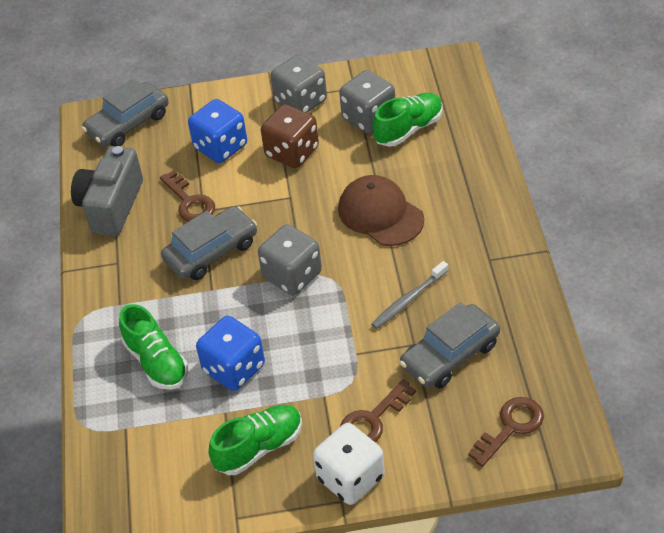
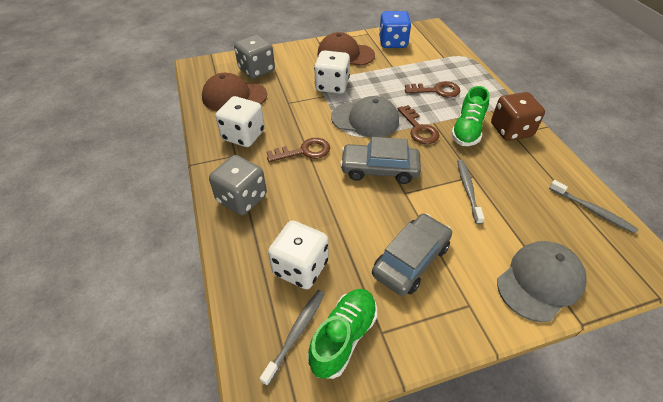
blue dice: [188,99,247,163] [196,316,265,391] = 2 -> [379,11,411,48] = 1
brown cap: [338,175,424,246] = 1 -> [202,73,267,111] [317,32,375,66] = 2
green shoe: [119,304,188,390] [209,405,302,475] [373,93,443,147] = 3 -> [308,289,377,379] [451,86,490,146] = 2
grey camera: [71,146,143,237] = 1 -> none = 0
grey cap: none = 0 -> [331,96,399,138] [497,241,587,322] = 2
grey car: [82,78,169,147] [161,206,257,280] [400,302,500,389] = 3 -> [340,137,421,184] [372,213,452,296] = 2
grey dice: [258,224,322,295] [270,54,327,113] [339,70,395,134] = 3 -> [209,155,267,215] [234,35,275,79] = 2
grey toothbrush: [371,261,448,329] = 1 -> [260,290,325,386] [457,160,485,225] [549,180,639,234] = 3
white dice: [313,423,385,505] = 1 -> [216,96,265,147] [268,221,329,289] [314,50,350,94] = 3

